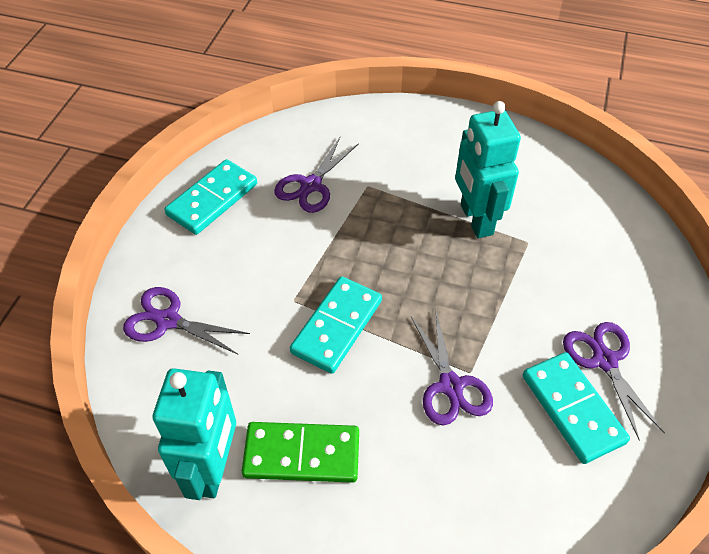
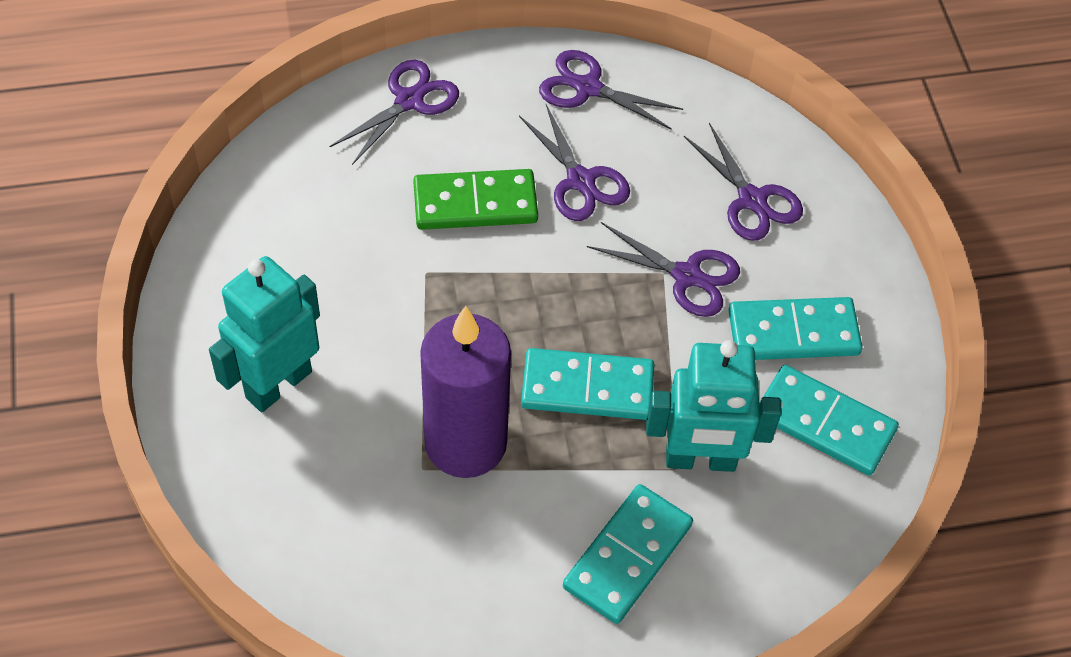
purple candle: none = 0 -> [420,306,511,478] = 1
purple scissors: [123,287,250,354] [274,137,359,213] [411,312,493,425] [563,322,665,441] = 4 -> [330,60,459,165] [519,104,630,221] [539,50,683,130] [587,222,740,317] [684,123,803,241] = 5
turquoise domino: [164,159,257,235] [290,276,382,374] [523,352,630,464] = 3 -> [521,348,655,420] [563,484,693,624] [728,297,863,360] [759,365,899,476] = 4

